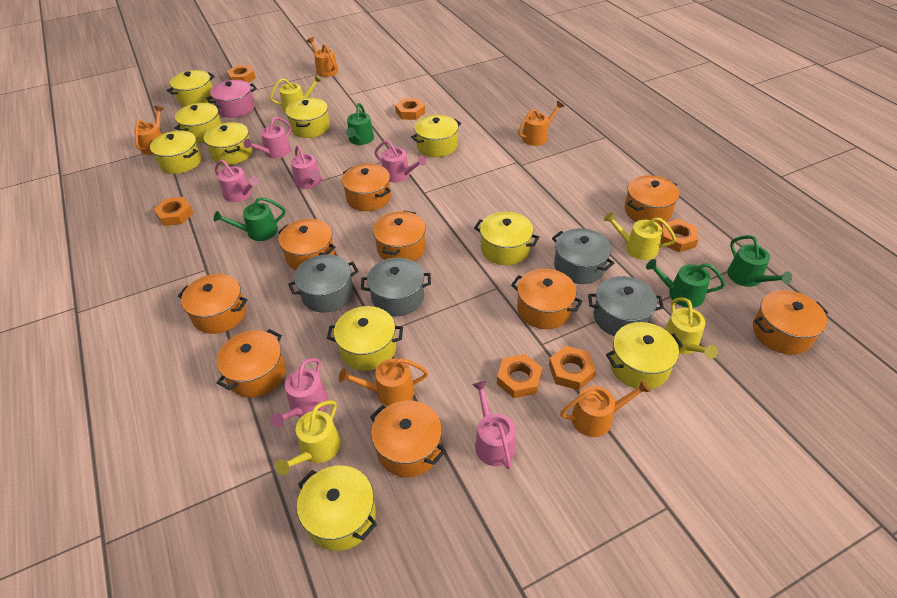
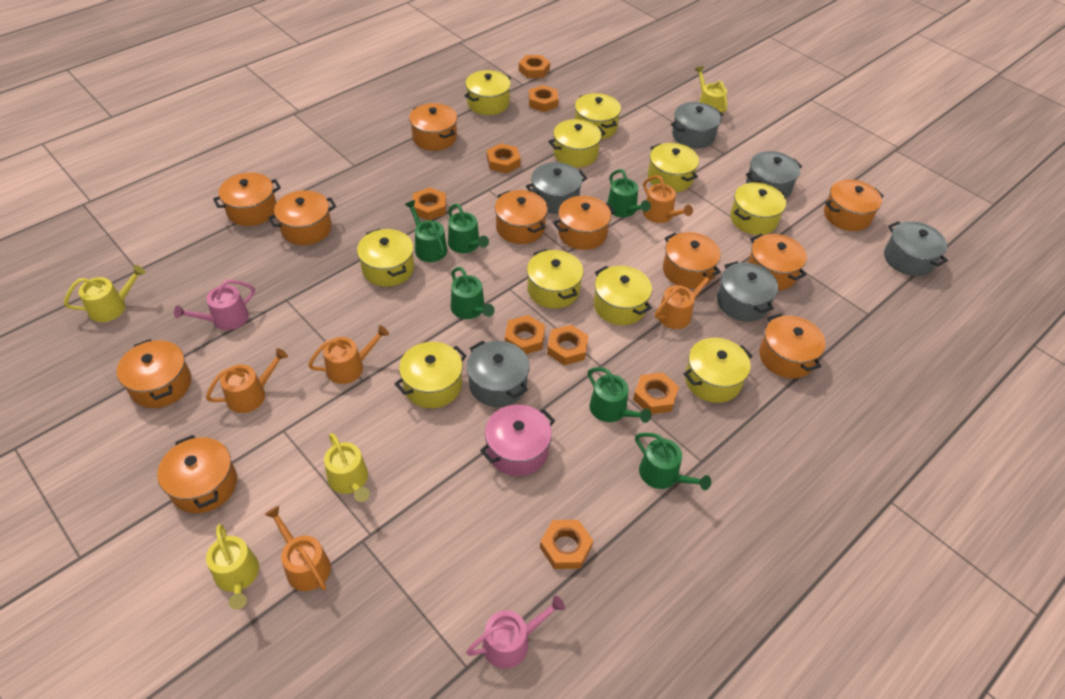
green watering can: [214,197,286,241] [346,103,374,145] [646,259,725,308] [727,235,792,287] = 4 -> [404,200,447,262] [448,204,489,253] [451,267,495,319] [588,367,651,423] [607,169,651,217] [635,433,711,490] = 6
grey pot: [288,254,358,313] [361,258,431,316] [552,228,614,284] [588,276,664,336] = 4 -> [466,341,530,407] [526,162,587,214] [671,102,723,148] [717,261,778,322] [746,151,802,199] [884,221,948,276] = 6
orange nut: [154,197,194,226] [227,65,256,83] [395,98,425,120] [497,354,542,398] [549,346,596,390] [661,219,699,252] = 6 -> [412,187,446,221] [487,143,521,173] [505,315,545,354] [519,55,550,78] [529,85,559,112] [540,520,593,569] [547,325,589,365] [633,372,679,414] = 8
orange pot: [178,274,247,334] [216,329,286,398] [278,219,336,270] [342,164,391,211] [370,400,446,477] [373,210,426,261] [511,269,583,329] [625,175,679,225] [753,290,829,355] = 9 -> [117,339,191,408] [157,435,237,513] [213,172,281,226] [268,190,336,245] [409,103,457,151] [495,190,548,244] [553,196,615,250] [663,232,721,289] [748,234,807,290] [759,313,826,379] [824,179,883,231] = 11
pink watering can: [215,159,259,202] [244,117,291,159] [270,358,328,427] [291,145,322,189] [374,140,426,182] [472,381,516,469] = 6 -> [174,280,255,330] [466,595,565,669] = 2

